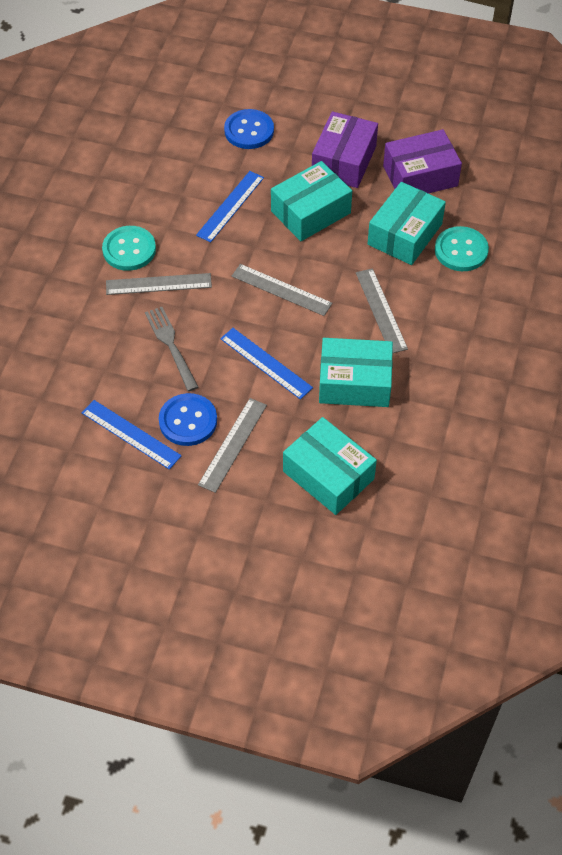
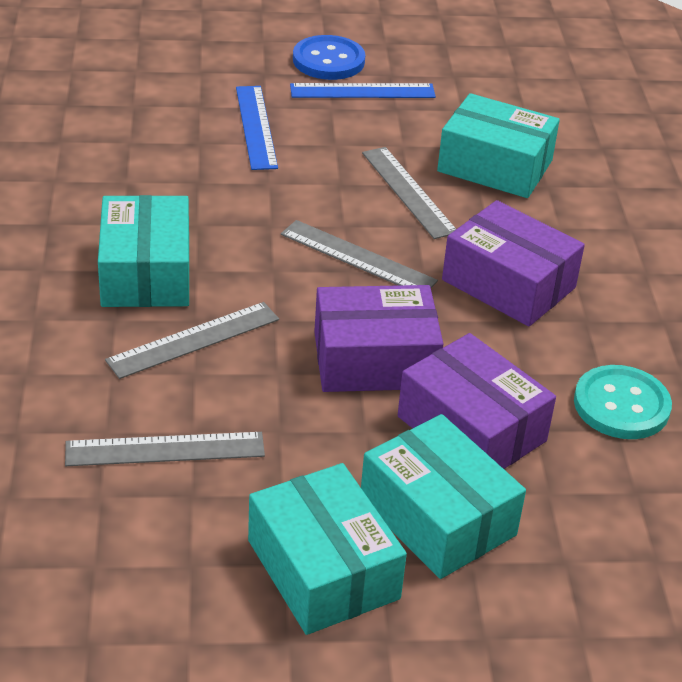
blue button: [159,393,217,446] [224,109,274,149] = 2 -> [293,35,365,80] = 1
blue ruler: [82,400,182,470] [196,171,264,242] [220,328,313,400] = 3 -> [236,86,278,170] [290,83,436,98] = 2
grey fork: [145,307,198,391] = 1 -> none = 0
purple box: [312,111,378,188] [383,129,462,193] = 2 -> [314,285,443,392] [398,333,556,469] [442,200,585,327] = 3
turquoise button: [102,226,156,271] [435,226,489,271] = 2 -> [574,365,672,439] = 1

